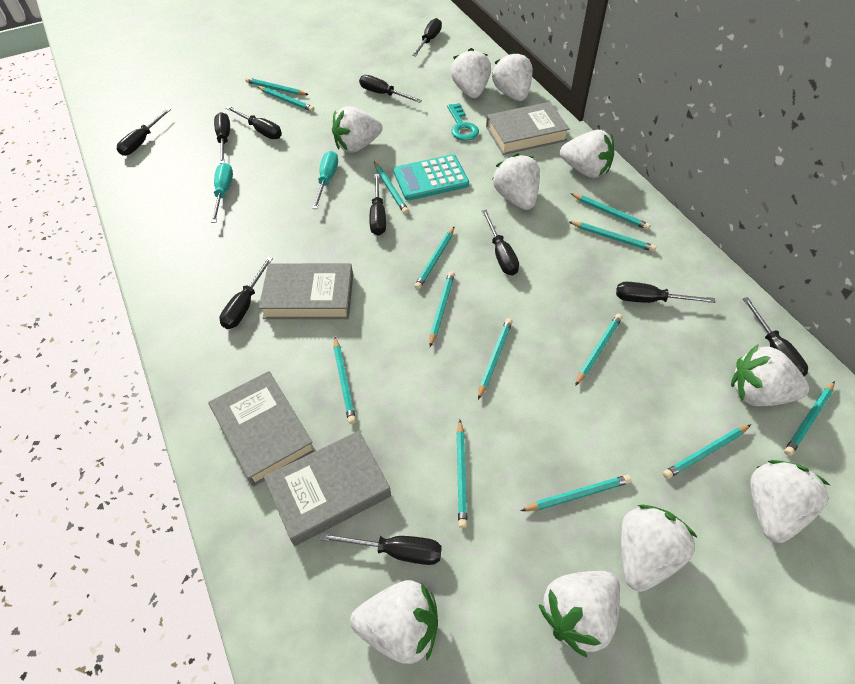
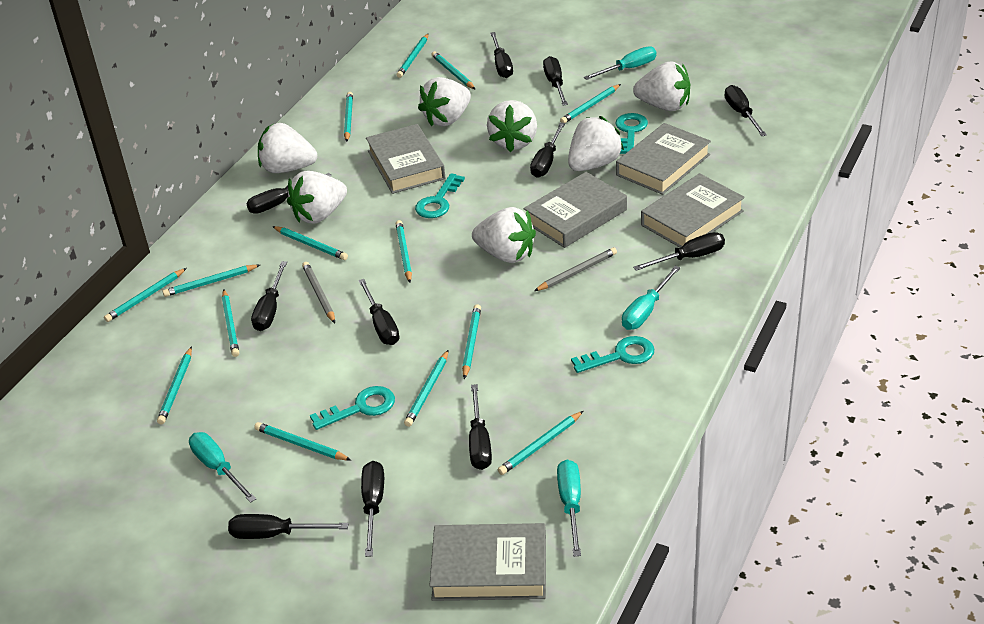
grey book: [209,371,316,487] [259,263,353,319] [264,431,391,546] [486,102,570,155] = 4 -> [366,124,445,194] [429,523,546,601] [524,172,627,248] [616,123,711,195] [641,173,745,248] = 5
grey pencil: none = 0 -> [302,262,335,323] [534,247,617,291] = 2
turquoise calculator: [393,154,469,201] = 1 -> none = 0
turquoise key: [447,103,479,141] = 1 -> [310,386,395,430] [415,173,465,218] [571,336,654,373] [616,113,648,154] = 4
turquoise screwdriver: [211,163,233,223] [312,151,338,209] = 2 -> [189,432,256,503] [557,460,581,556] [584,46,656,80] [622,266,680,330] = 4
white strawberry: [332,106,383,153] [350,580,438,664] [451,48,491,98] [492,51,533,101] [492,153,540,210] [539,571,620,657] [560,130,614,178] [621,504,698,592] [731,344,809,406] [750,460,830,543] = 10 -> [258,123,317,173] [287,171,347,223] [418,77,471,127] [472,207,536,263] [487,100,537,152] [568,116,624,171] [633,61,690,111] = 7

